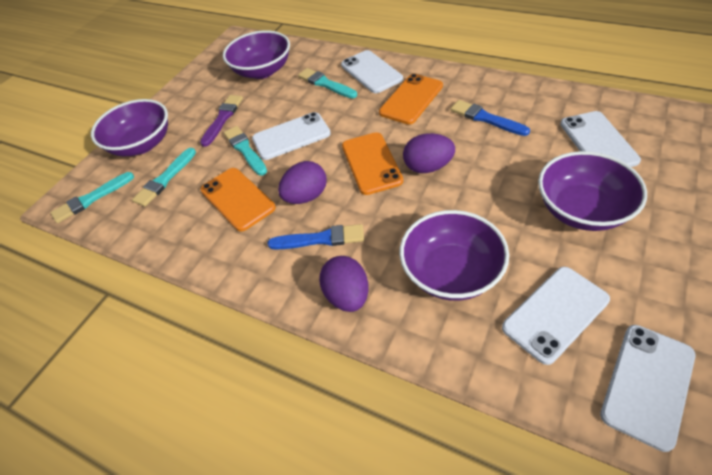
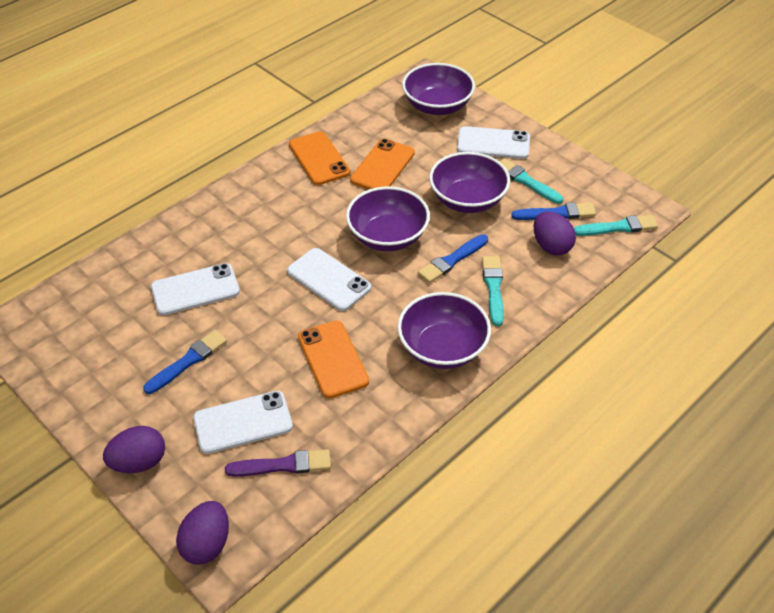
blue brush: [268,224,364,250] [450,100,530,136] = 2 -> [143,330,227,394] [418,234,488,283] [511,202,596,220] = 3
turquoise brush: [50,172,134,223] [132,148,196,207] [224,126,267,176] [298,68,357,98] = 4 -> [482,256,504,326] [500,158,563,204] [574,215,658,236] = 3
white phone: [252,112,331,160] [341,50,403,93] [502,267,610,365] [560,111,641,167] [600,325,695,452] = 5 -> [151,263,240,315] [193,391,293,454] [287,248,371,311] [457,126,530,159] = 4

